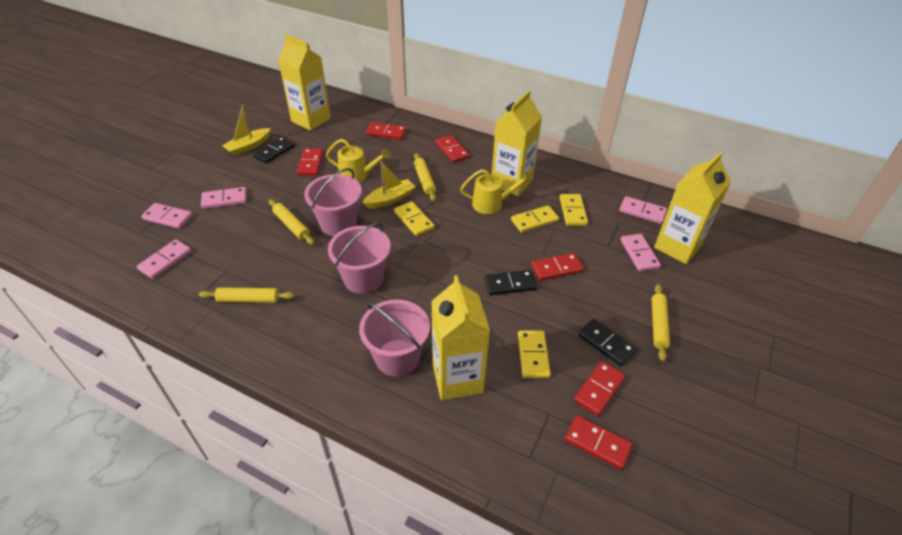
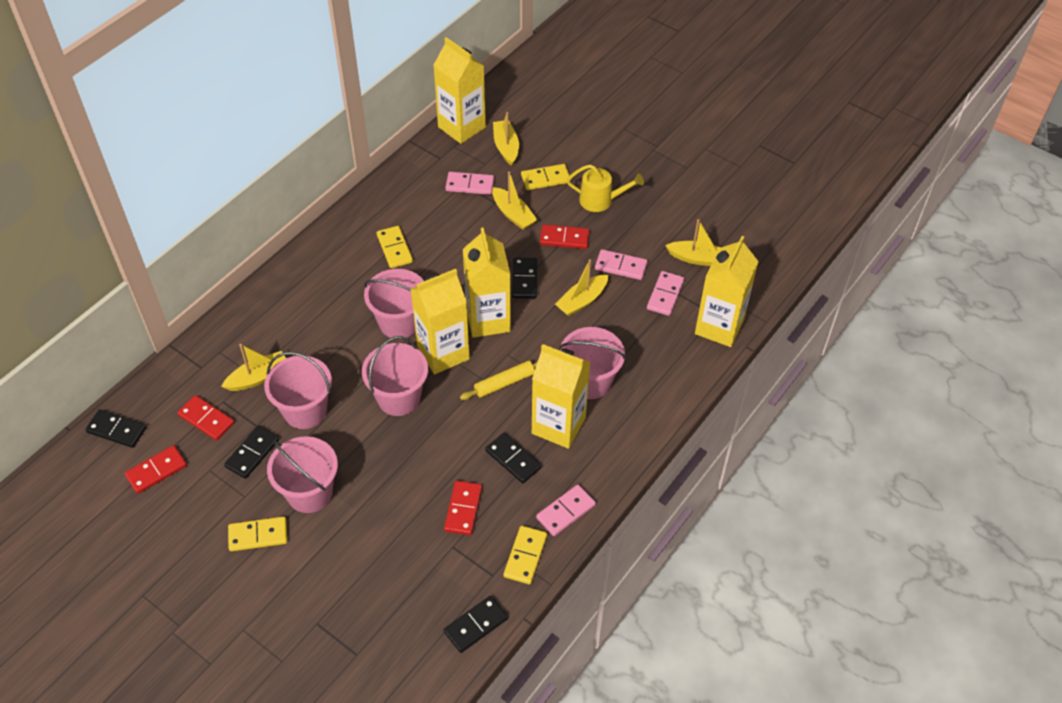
black domino: [253,136,295,164] [484,270,537,296] [578,319,637,366] = 3 -> [85,409,147,448] [224,425,279,479] [443,596,508,653] [485,433,542,483] [512,258,537,299] = 5
pink bucket: [304,168,362,236] [328,222,391,294] [359,300,430,377] = 3 -> [264,352,332,429] [267,436,338,513] [362,336,428,416] [364,269,424,338] [559,327,626,399] = 5
pink domino: [137,239,192,279] [141,203,193,229] [201,187,247,209] [619,196,667,224] [620,234,661,271] = 5 -> [445,172,494,195] [536,484,596,536] [595,249,648,280] [647,271,684,316] = 4
red domino: [297,148,323,176] [366,122,407,140] [435,135,470,163] [531,253,584,281] [565,415,633,470] [574,361,626,416] = 6 -> [125,445,187,494] [177,395,235,441] [444,480,482,535] [540,224,590,249] = 4
yellow boat: [222,105,270,156] [362,161,415,209] = 2 -> [221,344,286,391] [492,172,537,230] [493,112,519,166] [555,259,608,316] [665,219,721,266] = 5
yellow carton: [278,34,331,131] [431,275,490,400] [492,90,542,196] [654,152,731,264] = 4 -> [411,269,470,374] [433,37,486,144] [463,227,511,338] [532,344,591,449] [695,236,759,347] = 5
yellow rolling pin: [199,287,295,303] [269,199,314,245] [414,153,436,201] [652,284,670,361] = 4 -> [460,361,538,400] = 1
yellow watering can: [326,139,390,183] [460,169,532,214] = 2 -> [567,164,644,212] = 1

